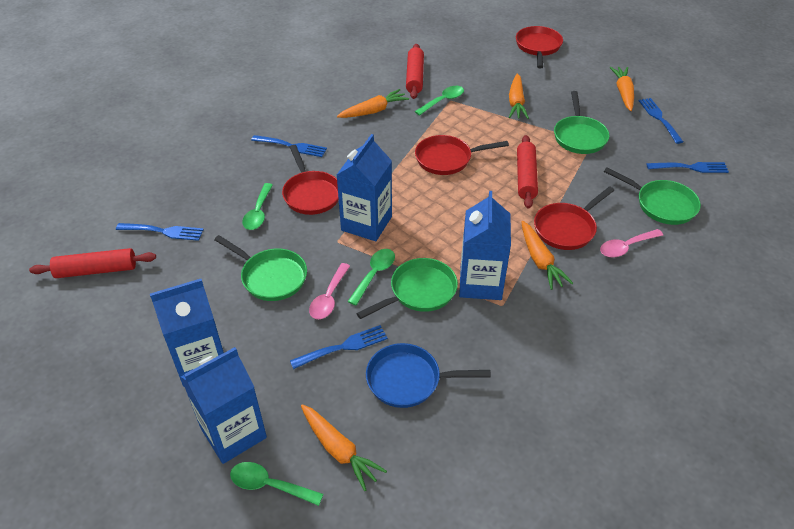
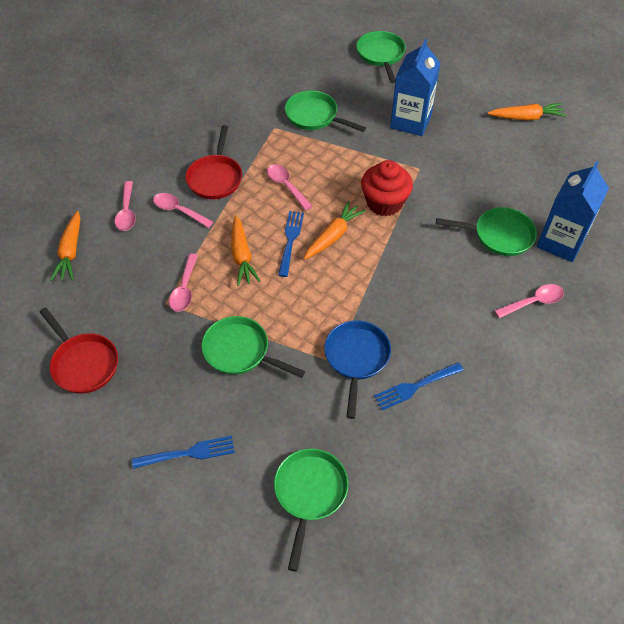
blue carton: [150,279,224,386] [181,347,267,464] [337,134,392,241] [459,191,511,300] = 4 -> [390,39,440,136] [537,161,609,262] = 2
blue fork: [116,223,204,241] [251,135,327,157] [290,325,388,369] [639,98,683,144] [646,162,729,173] = 5 -> [132,436,235,469] [278,211,304,277] [374,362,464,410] = 3
green pan: [214,235,307,301] [356,258,458,319] [554,91,609,154] [604,167,701,225] = 4 -> [201,316,305,378] [274,449,348,572] [285,91,366,132] [356,31,406,83] [436,207,537,256] = 5
green spoon: [230,462,323,506] [242,183,273,230] [347,249,395,306] [415,86,464,116] = 4 -> none = 0
orange carrot: [301,404,387,491] [337,89,409,118] [509,74,529,119] [522,221,573,290] [609,67,634,111] = 5 -> [50,211,81,281] [231,215,260,286] [304,201,366,259] [488,103,567,120] = 4
pink spoon: [309,263,350,319] [600,229,663,258] = 2 -> [115,181,136,231] [153,193,213,228] [169,254,198,312] [267,165,312,210] [495,284,564,318] = 5
red cupcake: none = 0 -> [361,160,413,216] = 1
red pan: [282,145,339,215] [415,135,509,175] [516,26,563,69] [534,186,614,250] = 4 -> [39,307,118,394] [185,125,242,199] = 2
red rolling pin: [29,248,156,278] [406,44,424,99] [517,135,538,209] = 3 -> none = 0

